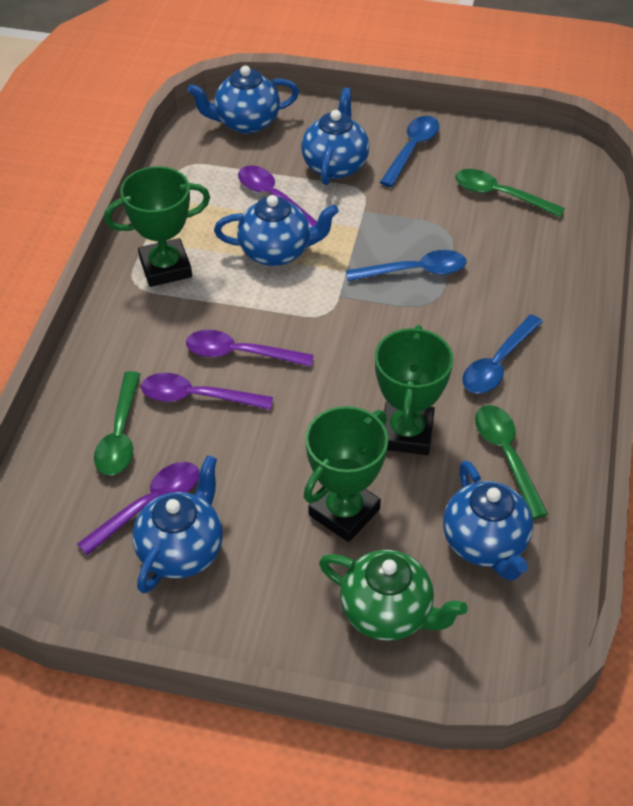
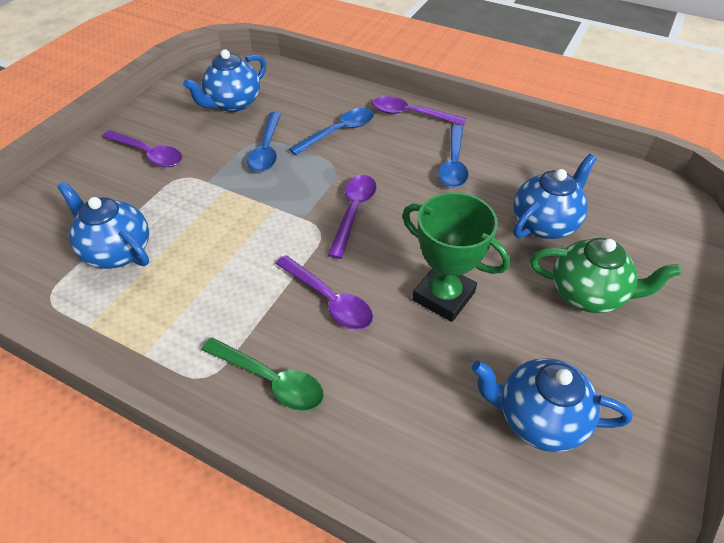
blue teapot: [132,455,223,594] [188,66,299,134] [214,195,339,266] [301,88,369,185] [443,460,533,581] = 5 -> [57,181,149,269] [183,49,266,112] [471,358,632,452] [513,154,597,239] = 4
green spoon: [94,371,140,476] [455,169,565,217] [475,405,548,519] = 3 -> [201,338,324,411] = 1
green trophy: [104,166,210,287] [304,406,388,542] [375,325,453,455] = 3 -> [402,192,510,322] = 1

